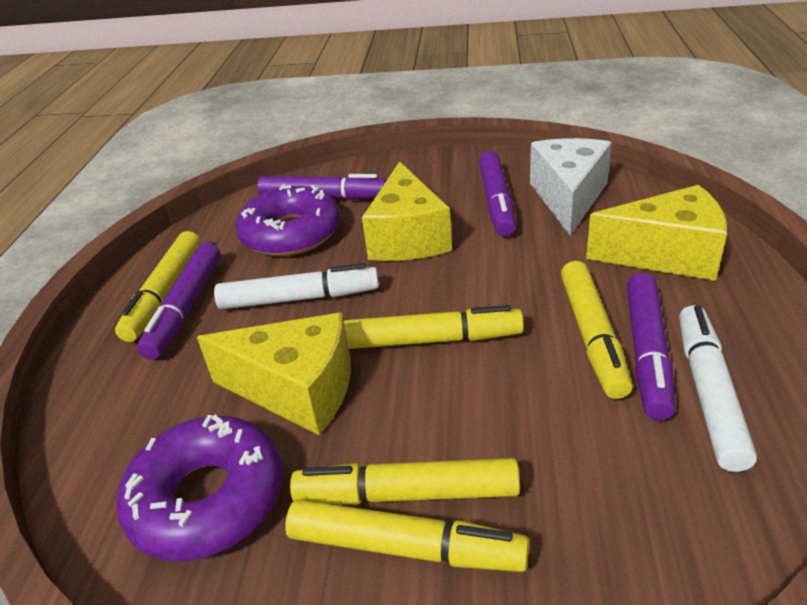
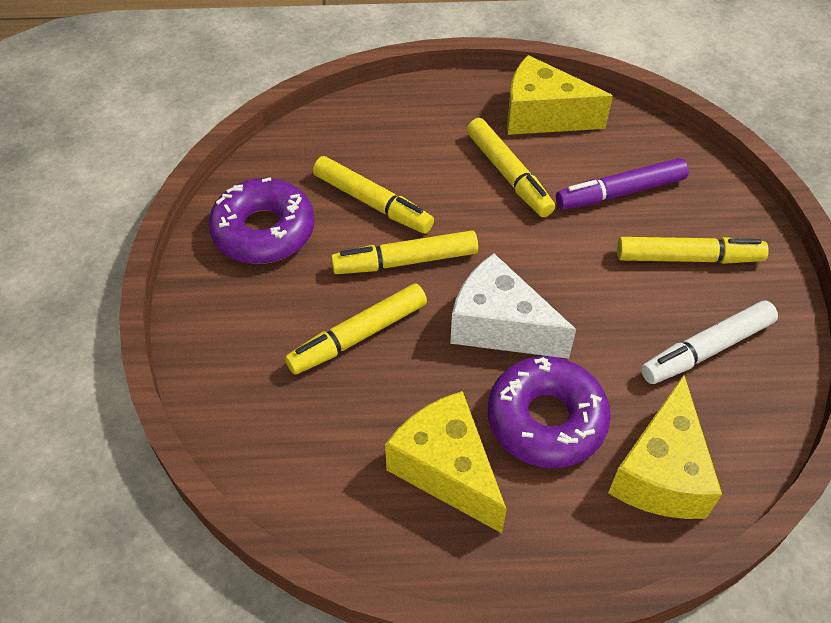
purple marker: [137,243,221,360] [257,174,387,200] [479,151,516,236] [627,273,675,420] = 4 -> [556,158,689,210] = 1
white marker: [214,263,379,310] [679,305,757,472] = 2 -> [641,300,778,384] = 1

